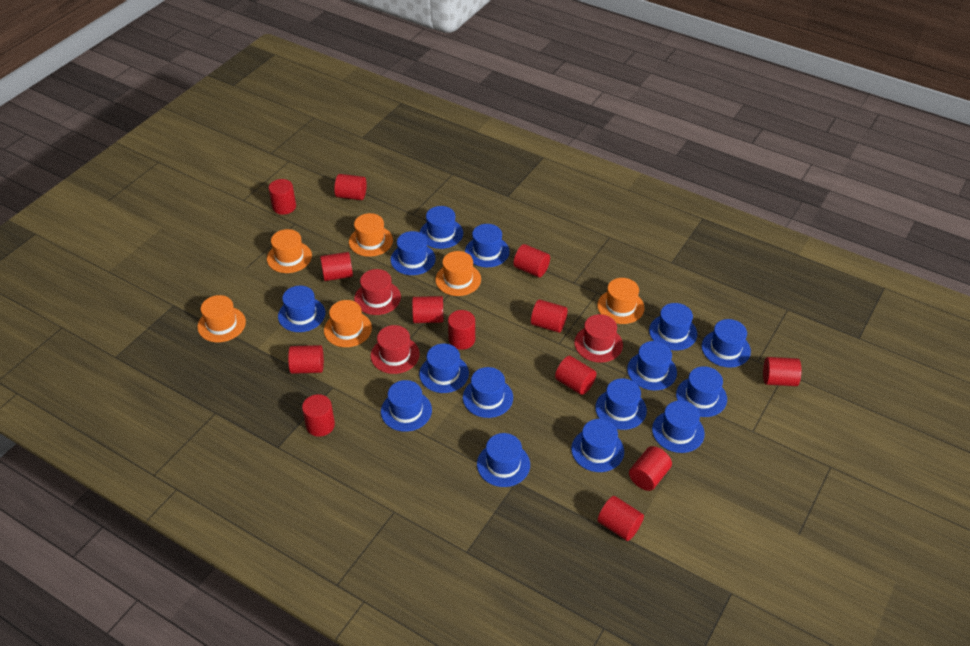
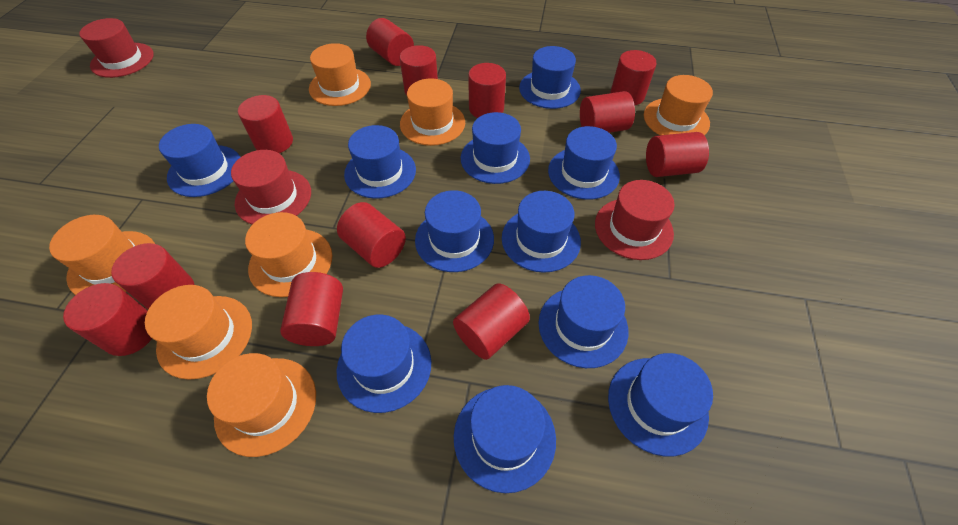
blue hat: [278,286,325,332] [381,380,432,432] [391,231,436,275] [419,344,469,393] [420,206,463,249] [463,367,513,418] [465,224,510,267] [477,433,530,487] [571,419,624,472] [595,378,647,430] [627,341,677,390] [649,303,697,350] [652,400,705,453] [676,366,727,417] [702,319,751,368] = 15 -> [159,124,240,197] [337,315,431,413] [344,125,416,199] [415,190,494,272] [454,385,556,493] [461,112,530,184] [502,191,581,273] [519,46,581,109] [538,275,629,368] [548,126,620,200] [608,353,713,456] = 11
orange hat: [198,295,246,342] [267,229,312,273] [324,300,372,347] [349,213,393,257] [435,251,481,296] [597,278,644,324] = 6 -> [49,215,155,295] [145,285,252,380] [207,353,316,457] [245,212,333,297] [309,43,371,106] [400,78,465,146] [644,75,713,135] = 7
red cylinder: [269,179,296,215] [288,345,324,374] [302,394,335,437] [320,252,353,281] [334,174,367,200] [412,296,444,323] [448,310,475,350] [513,244,550,277] [531,299,568,333] [555,356,596,395] [598,496,644,541] [629,446,672,491] [763,357,801,386] = 13 -> [63,283,152,356] [111,243,195,310] [238,95,293,153] [280,272,343,346] [337,202,406,268] [366,18,414,66] [400,45,438,96] [453,283,530,360] [468,63,506,118] [580,91,635,133] [610,50,656,105] [646,132,709,177] = 12

